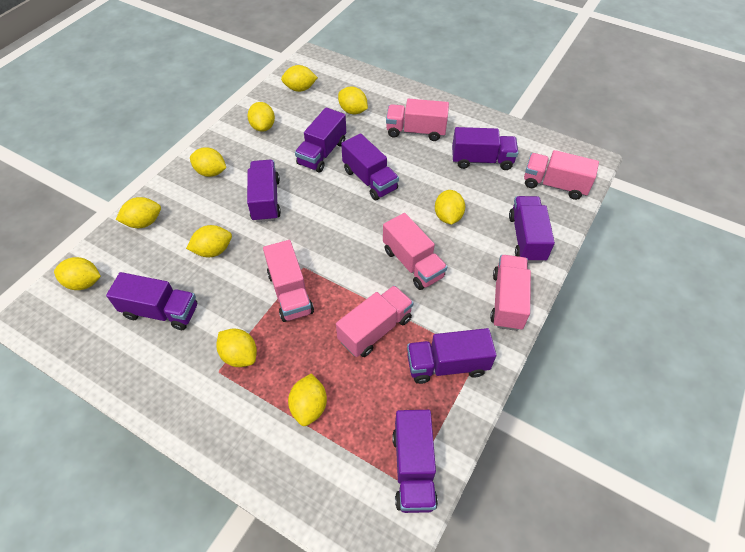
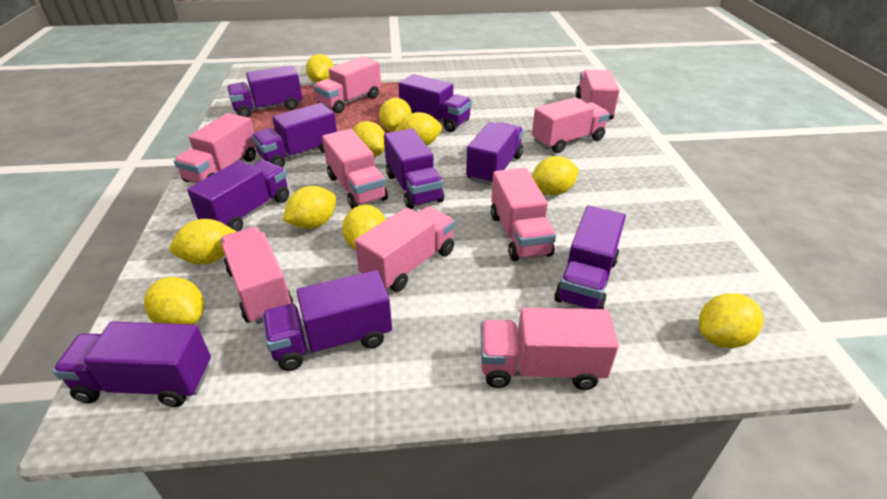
pink truck: [263,240,314,322] [336,285,414,357] [383,213,447,290] [386,99,449,141] [490,255,531,331] [524,150,599,200] = 6 -> [174,113,256,183] [221,227,293,324] [314,56,381,113] [322,129,388,209] [355,206,455,292] [480,308,619,390] [491,168,556,261] [532,97,610,153] [575,70,620,120] = 9
purple truck: [106,272,197,330] [247,160,281,222] [295,107,346,173] [341,133,399,200] [392,410,438,513] [407,328,496,384] [452,127,518,170] [509,196,555,263] = 8 -> [53,321,211,407] [187,160,289,231] [227,65,302,117] [252,103,337,168] [262,270,392,371] [384,128,444,209] [398,74,472,132] [466,122,524,186] [555,206,626,309] = 9

